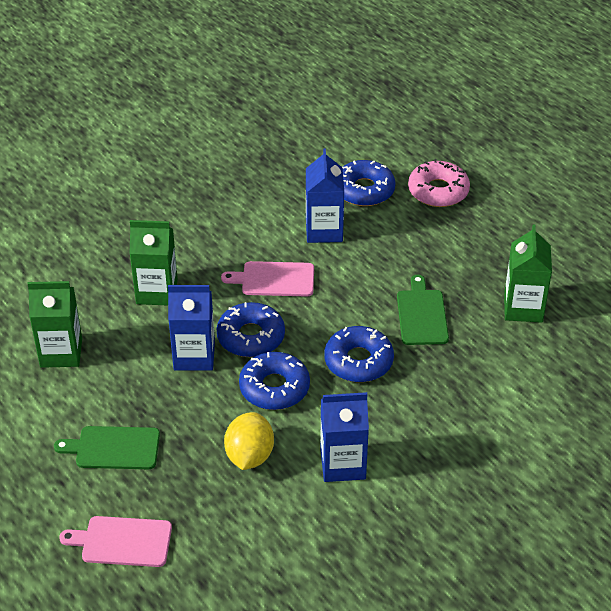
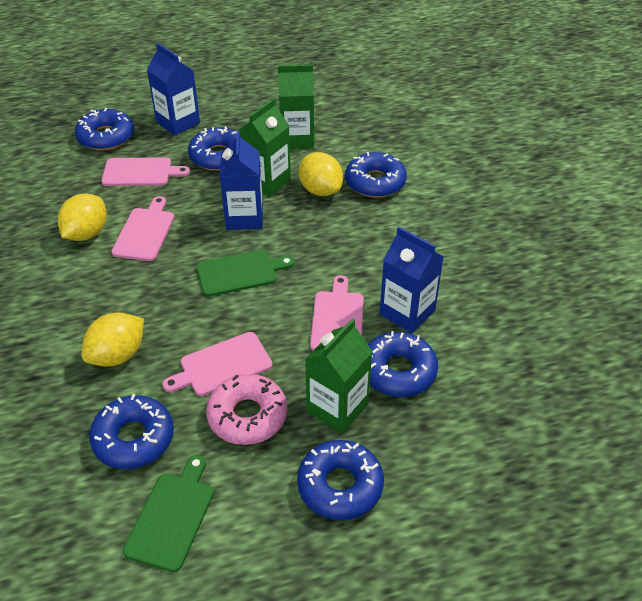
blue donut: [216,302,285,357] [239,352,310,410] [324,326,394,382] [342,160,396,206] = 4 -> [75,108,134,150] [89,394,174,469] [188,126,237,171] [297,440,384,520] [345,152,407,198] [368,331,438,397] = 6
pink cutting board: [59,516,172,567] [221,261,314,297] = 2 -> [101,158,190,186] [111,196,174,261] [162,332,272,396] [310,275,364,350] = 4
yellow lemon: [224,412,274,470] = 1 -> [58,194,107,241] [81,312,144,367] [299,152,343,196] = 3

